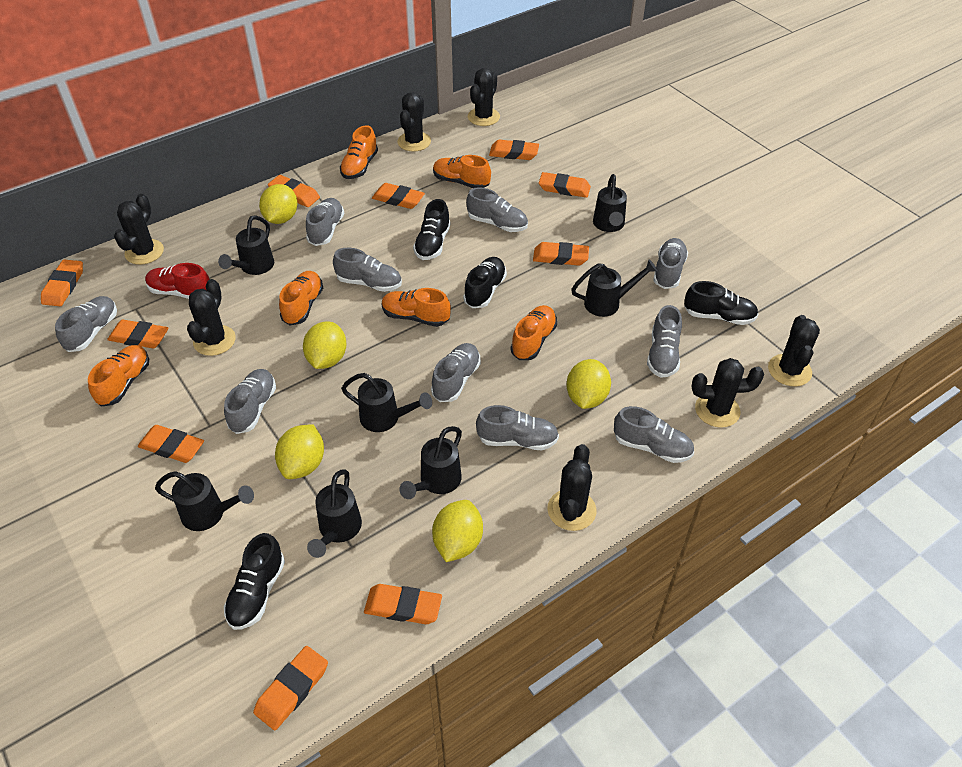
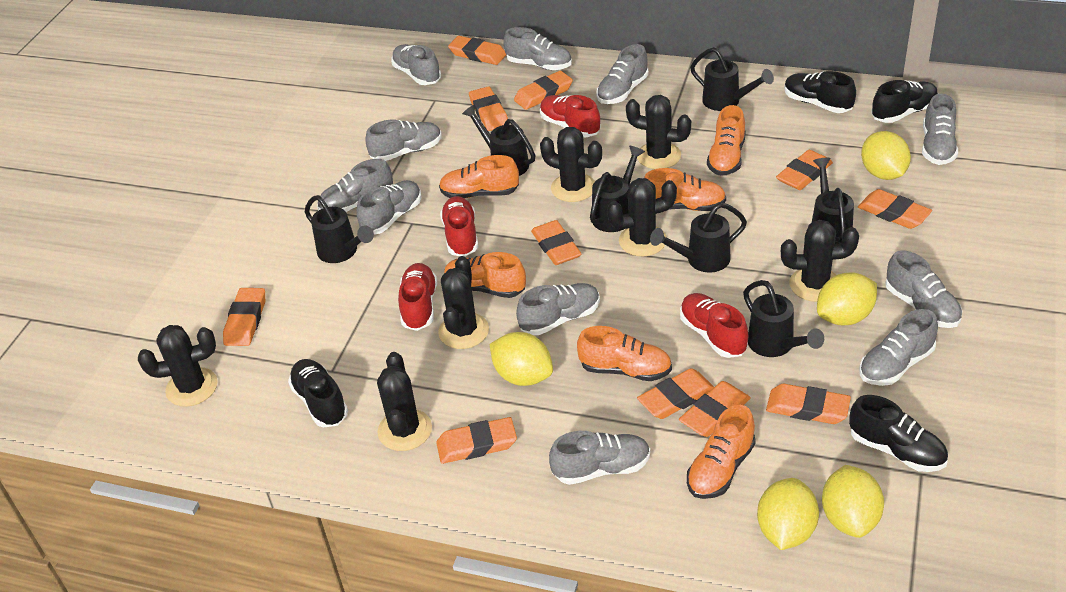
grey shoe: [55,296,117,352] [224,369,276,434] [306,198,344,246] [333,248,402,292] [431,343,481,402] [466,187,528,232] [476,405,559,450] [614,406,694,463] [647,305,682,378] [653,238,688,289] = 10 -> [317,159,393,212] [356,180,421,234] [365,120,442,161] [391,44,441,85] [503,27,572,70] [516,283,600,335] [549,431,650,485] [596,44,649,104] [859,309,938,386] [886,250,962,328] [922,93,958,165] = 11
orange eraser: [41,259,83,306] [107,320,168,348] [138,425,204,463] [253,646,328,730] [268,175,320,207] [364,584,442,624] [372,183,425,209] [489,140,539,160] [533,242,589,266] [539,172,591,198] = 10 -> [223,288,265,346] [436,417,517,464] [448,36,506,65] [469,86,508,131] [514,71,573,110] [531,220,581,265] [637,368,714,419] [679,381,751,437] [766,384,851,424] [776,150,833,190] [858,189,932,229] = 11
red shoe: [145,263,209,299] = 1 -> [398,263,437,331] [440,196,478,257] [540,95,600,137] [680,293,748,358] = 4

